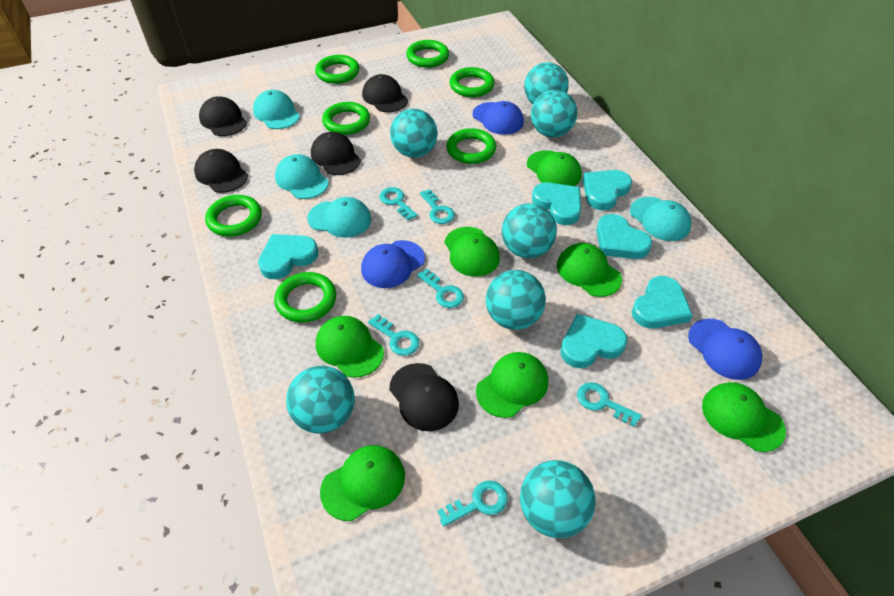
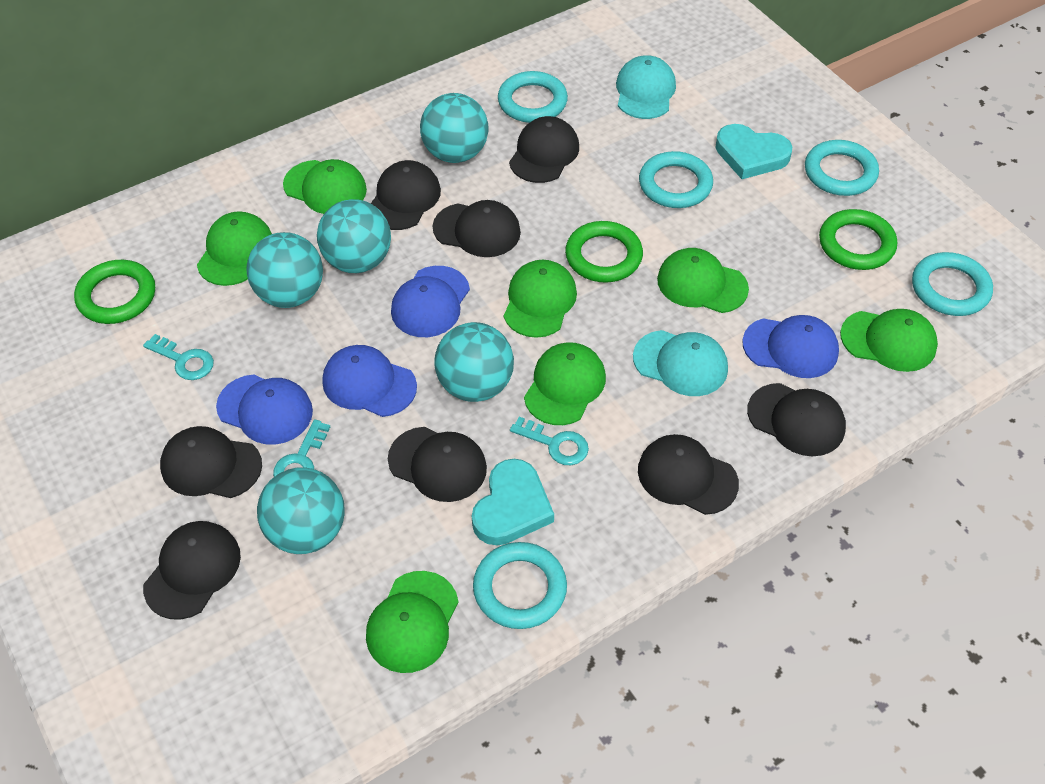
black cap: [194,149,248,193] [199,96,247,136] [311,132,361,175] [362,74,408,112] [389,363,459,431] = 5 -> [143,521,241,620] [160,426,262,498] [371,160,441,230] [388,427,487,502] [433,200,521,257] [509,116,579,183] [638,434,739,515] [747,383,846,456] = 8
blue cap: [361,240,425,288] [473,101,524,135] [688,319,762,380] = 3 -> [216,374,313,445] [322,345,417,417] [391,266,470,337] [742,315,839,378] = 4
green ring: [205,195,262,236] [274,272,336,323] [315,55,360,84] [322,102,370,135] [406,40,449,68] [446,128,496,164] [449,67,495,97] = 7 -> [74,260,155,324] [565,221,643,283] [819,209,897,270] = 3
turquoise ball: [286,366,355,434] [390,109,438,158] [486,270,546,330] [502,203,557,258] [520,460,596,538] [524,62,569,104] [531,90,577,137] = 7 -> [246,232,323,308] [257,467,345,554] [317,199,391,273] [420,93,488,163] [435,322,514,402] = 5
turquoise cap: [253,90,300,129] [275,154,329,199] [307,197,371,238] [630,197,691,241] = 4 -> [616,55,676,119] [633,330,728,396] = 2
turquoise heart: [258,234,318,279] [532,182,581,225] [560,314,627,368] [583,170,632,210] [596,214,652,259] [632,276,692,328] = 6 -> [472,459,554,546] [715,124,792,179] = 2
turquoise key: [368,314,420,356] [379,187,418,220] [417,269,464,308] [420,189,455,224] [438,480,508,527] [577,382,642,427] = 6 -> [143,334,214,380] [273,419,330,477] [510,417,589,465] = 3
turquoise ring: none = 0 -> [473,542,567,629] [498,71,568,123] [639,151,713,208] [805,140,879,196] [912,252,993,316] = 5

